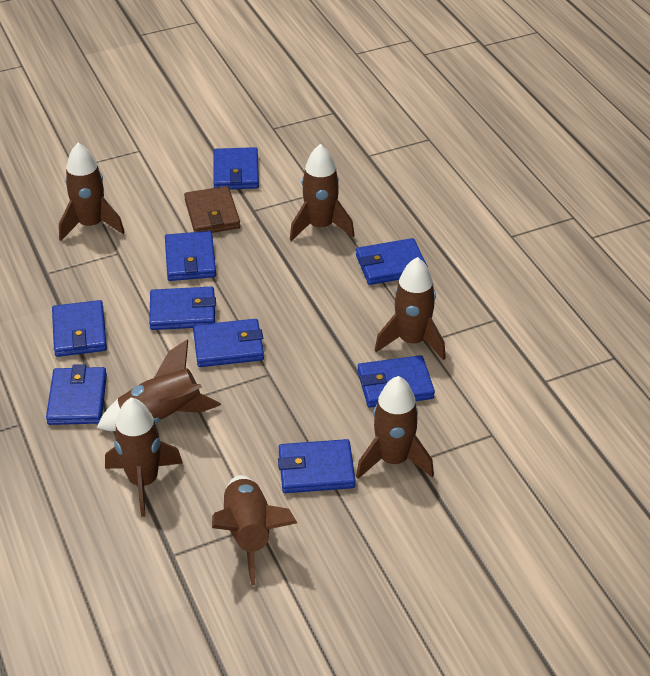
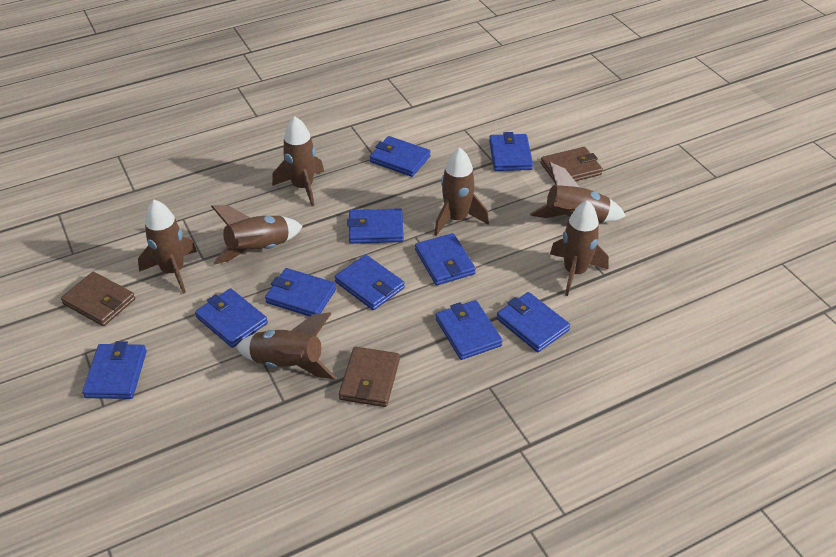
blue wallet: [46,364,107,425] [52,300,107,357] [149,287,216,330] [165,231,216,281] [193,319,264,367] [213,147,259,189] [278,439,356,493] [356,238,428,285] [358,355,435,407] = 9 -> [82,341,147,399] [195,288,268,348] [265,268,336,317] [335,255,405,310] [347,208,404,244] [370,136,431,177] [415,233,476,285] [436,300,503,360] [489,132,533,171] [496,292,570,352] = 10
brown wallet: [184,186,240,233] = 1 -> [61,272,135,326] [339,346,400,407] [541,147,603,181] = 3

